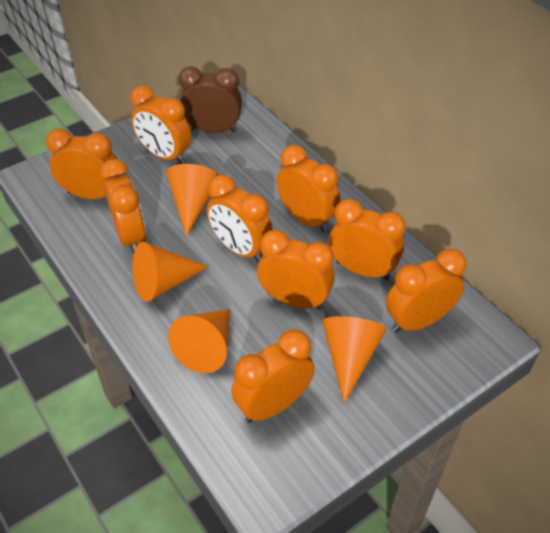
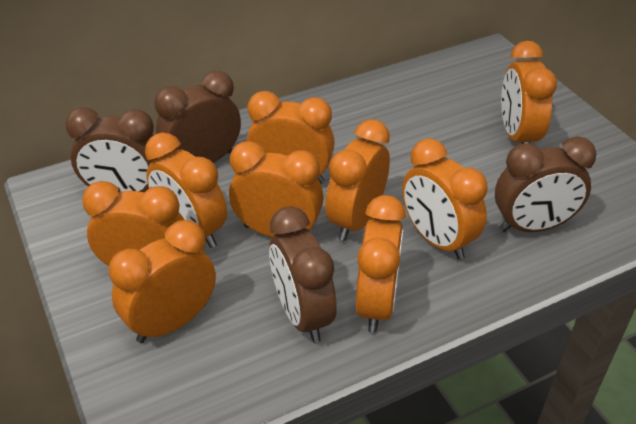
brown clock: [179,66,242,133] = 1 -> [65,107,157,192] [155,71,241,163] [269,206,337,343] [495,136,596,232] = 4
orange cone: [132,242,209,302] [166,164,218,236] [168,309,230,373] [322,316,386,403] = 4 -> none = 0

